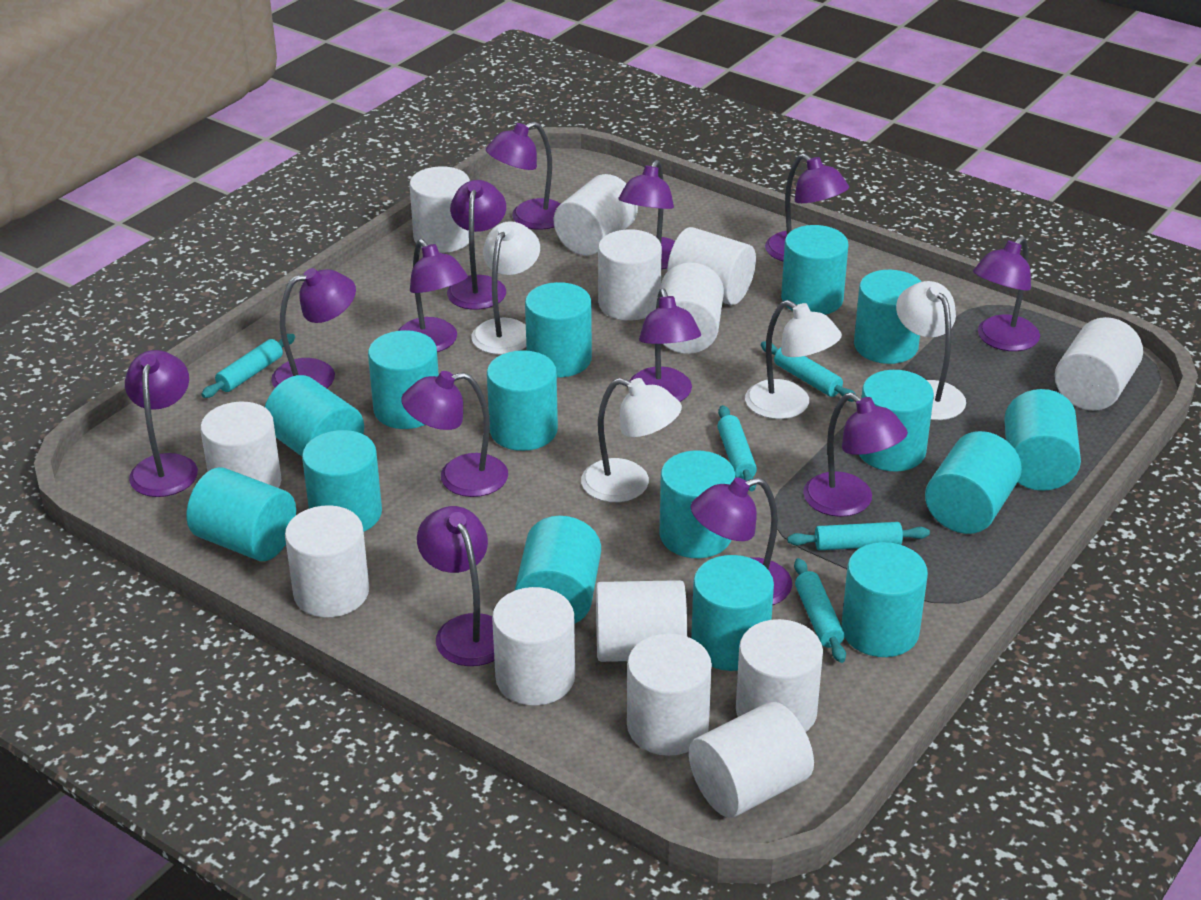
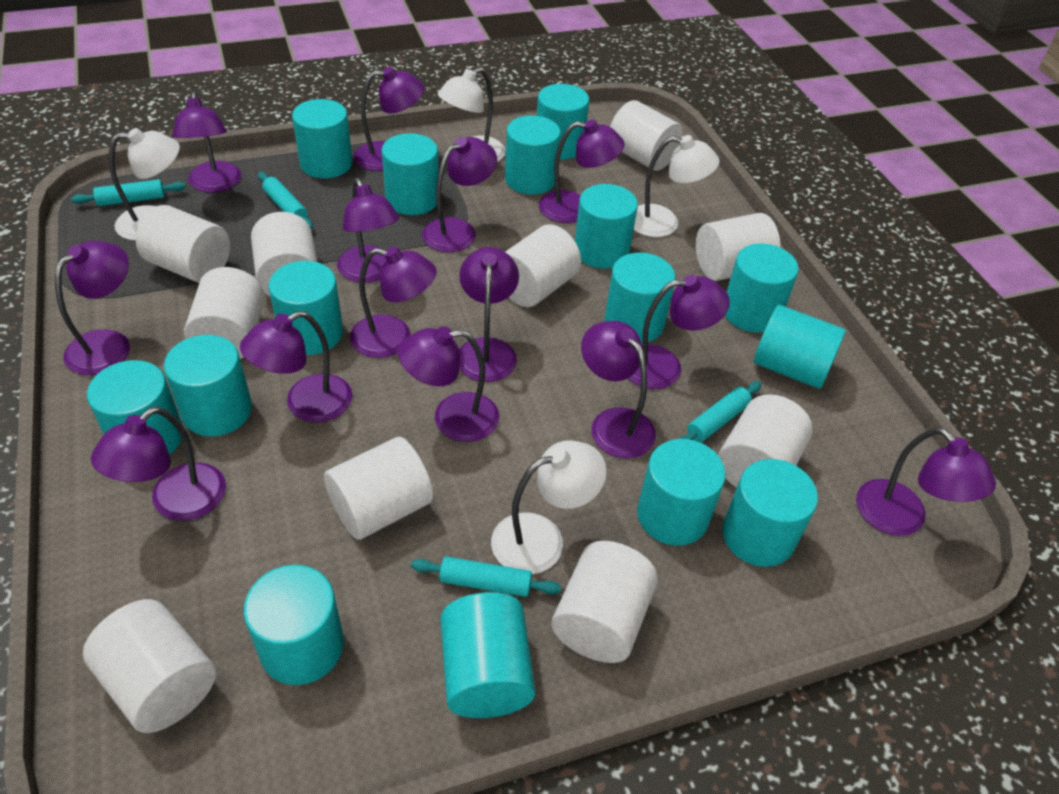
purple lamp: [125,350,198,497] [271,268,356,388] [398,239,468,352] [401,371,508,497] [417,506,494,666] [447,180,506,310] [486,122,560,230] [619,160,675,269] [629,289,701,402] [691,477,792,605] [765,153,849,261] [803,393,908,517] [973,236,1040,351] = 13 -> [55,241,130,375] [91,406,226,521] [173,91,241,193] [240,311,353,422] [337,178,399,283] [350,246,437,358] [354,67,424,171] [398,326,499,442] [422,137,497,252] [459,247,519,382] [539,120,625,223] [581,321,656,458] [628,275,730,389] [856,427,996,536] = 14
turquoise rolling pin: [201,334,295,398] [717,405,757,491] [761,341,855,402] [787,522,930,550] [794,558,846,663] = 5 -> [71,179,186,206] [258,172,313,230] [411,556,561,597] [679,381,762,442] = 4
white cylinder: [200,402,281,488] [285,505,369,618] [409,166,470,253] [492,587,575,706] [554,174,638,256] [596,580,687,662] [598,229,662,321] [627,633,712,756] [660,262,724,354] [667,227,756,305] [689,702,814,818] [736,619,823,732] [1055,317,1143,411] = 13 -> [83,599,216,733] [136,205,230,283] [184,267,265,359] [251,212,317,296] [324,437,433,540] [505,224,581,307] [552,541,658,663] [610,100,683,171] [696,213,780,281] [718,394,813,488] = 10

